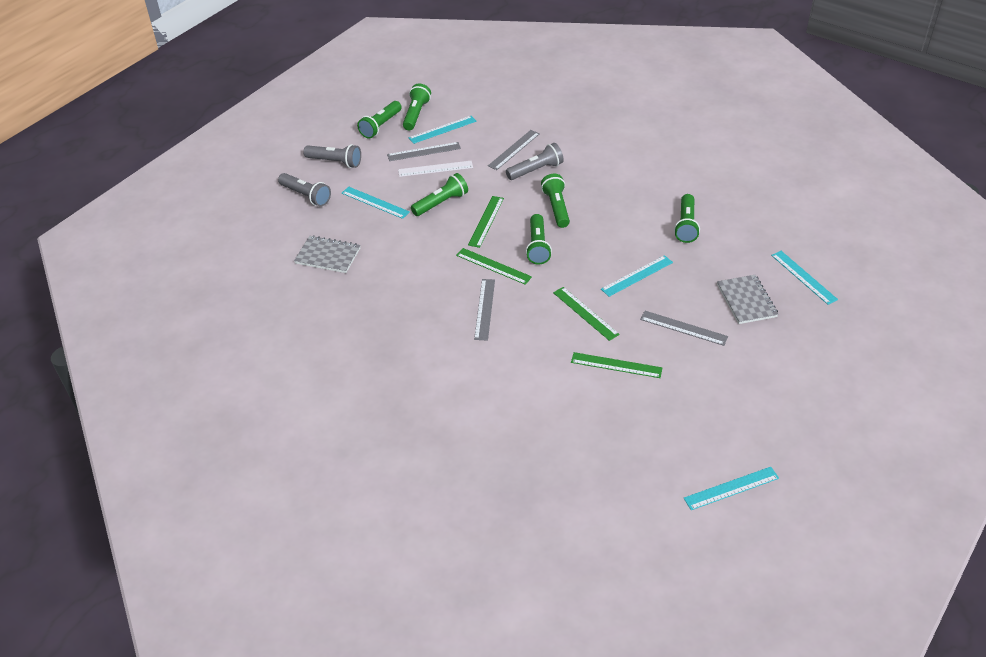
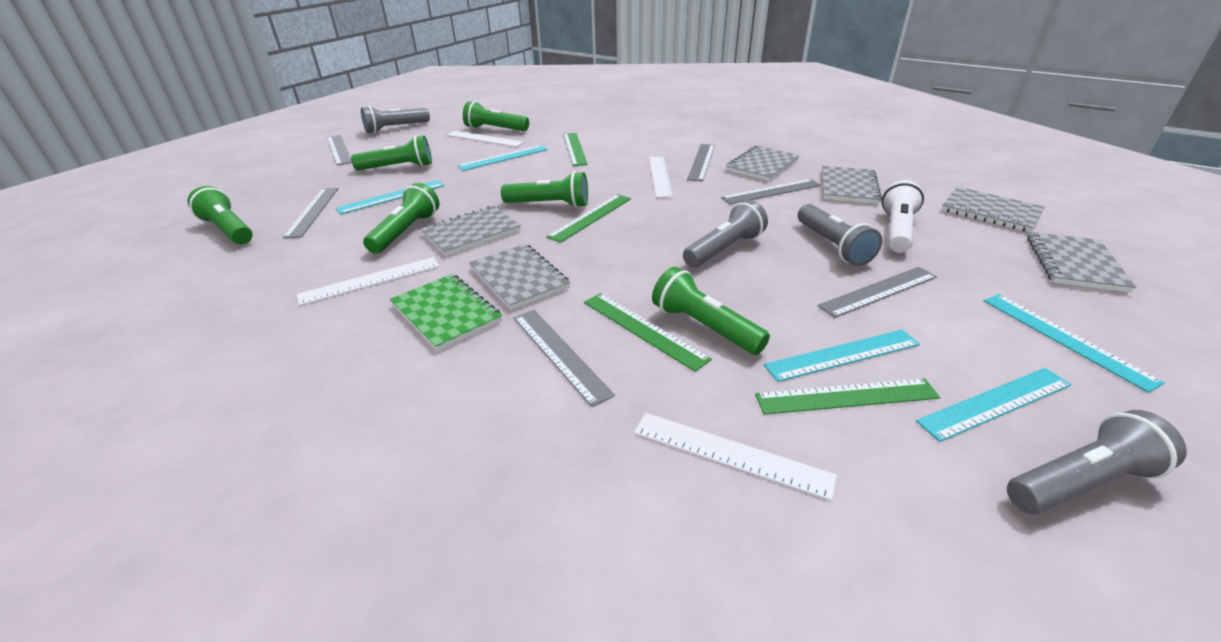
green notebook: none = 0 -> [390,274,502,351] = 1
grey flashlight: [278,173,331,206] [303,144,361,168] [506,143,564,180] = 3 -> [361,106,430,133] [683,200,768,268] [798,204,882,266] [1007,410,1187,514] = 4
grey notebook: [294,235,360,273] [717,275,778,324] = 2 -> [421,206,521,256] [469,244,570,310] [726,146,799,181] [822,166,882,204] [942,187,1045,232] [1027,232,1136,293] = 6
grey ruler: [387,142,461,161] [474,279,495,340] [488,130,540,170] [640,311,728,346] = 4 -> [283,188,339,238] [327,135,352,166] [514,310,615,407] [687,144,715,182] [721,179,821,205] [818,267,937,318] = 6
white flashlight: none = 0 -> [882,180,924,253] = 1
white ruler: [398,161,473,177] = 1 -> [297,257,439,306] [447,131,524,147] [634,413,837,501] [649,157,673,198] = 4

